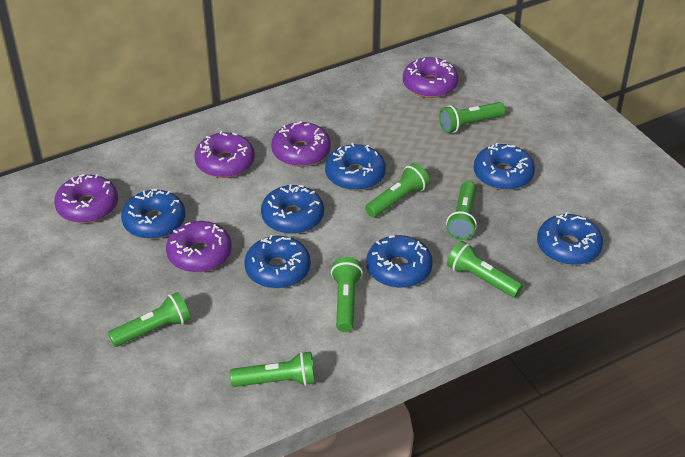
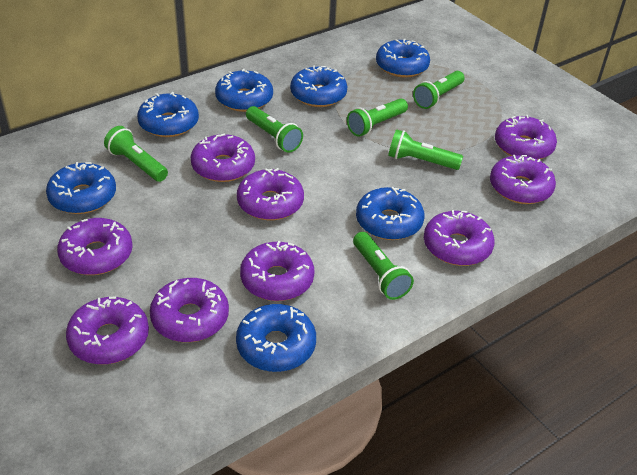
green flashlight: [108,292,191,347] [230,351,315,387] [331,257,363,332] [365,163,430,218] [439,102,505,133] [446,181,477,240] [447,241,523,298] = 7 -> [104,126,168,182] [246,106,303,153] [347,98,408,137] [353,232,414,300] [388,129,463,170] [413,71,465,109] = 6
purple donut: [54,174,118,223] [166,221,232,273] [194,131,255,178] [271,121,331,167] [403,57,458,98] = 5 -> [57,218,133,275] [66,296,149,364] [150,278,229,342] [191,133,255,182] [237,168,304,220] [240,241,315,301] [424,210,495,266] [490,155,556,204] [495,115,557,160] = 9

